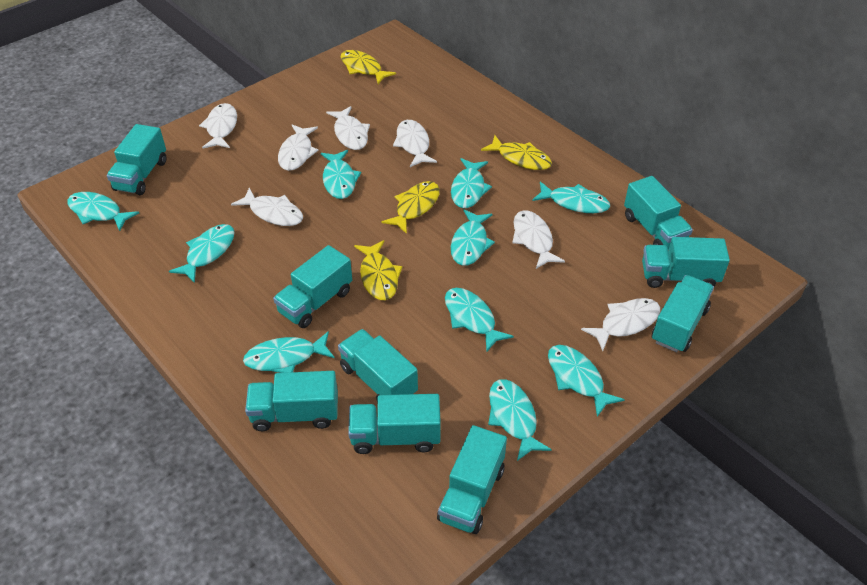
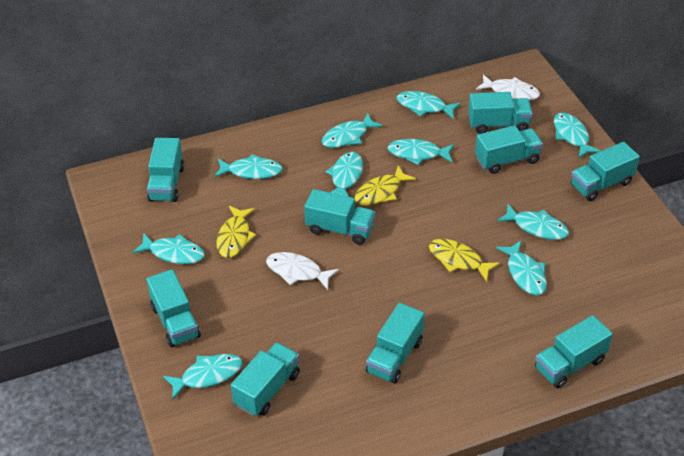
white fish: [199,103,237,148] [231,188,303,226] [278,125,319,171] [326,106,370,150] [393,120,437,167] [512,210,565,269] [581,298,660,351] = 7 -> [266,252,339,290] [476,74,540,100] = 2
yellow fish: [341,50,396,84] [354,240,403,300] [381,181,440,234] [481,135,552,170] = 4 -> [216,206,256,258] [355,165,416,206] [429,239,500,282] = 3

